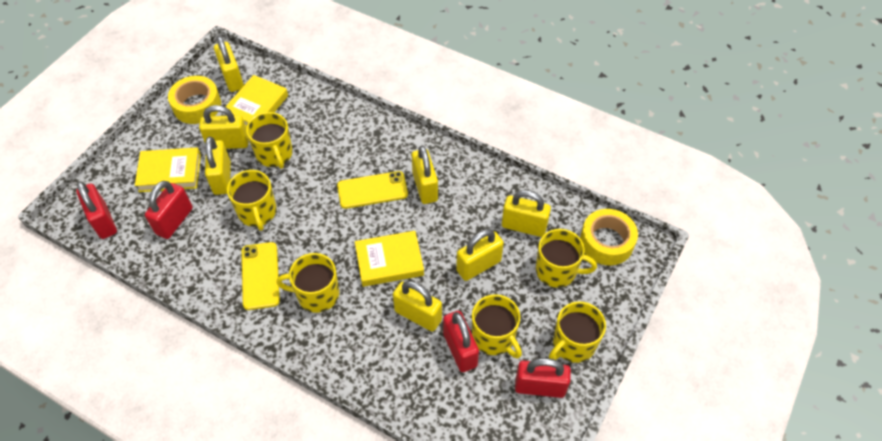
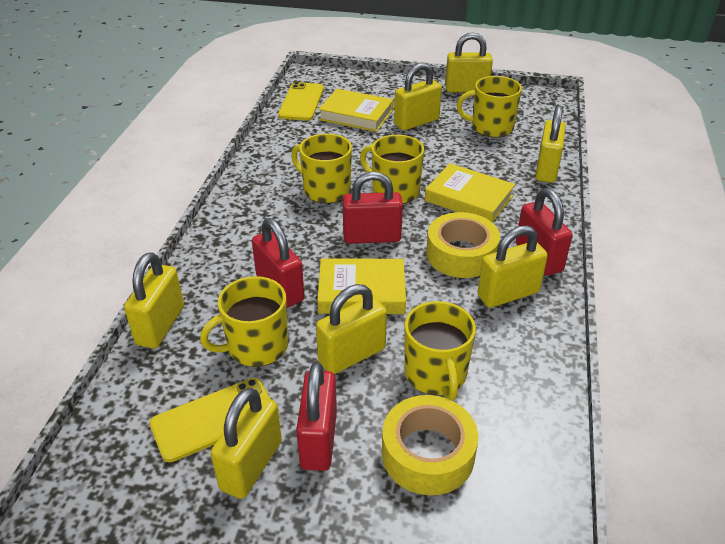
yellow mug: [227,170,277,231] [246,112,293,169] [277,253,339,313] [472,294,522,358] [536,229,597,288] [549,302,606,363] = 6 -> [200,276,288,367] [291,134,352,203] [360,135,424,204] [404,301,476,400] [457,76,522,137] = 5

